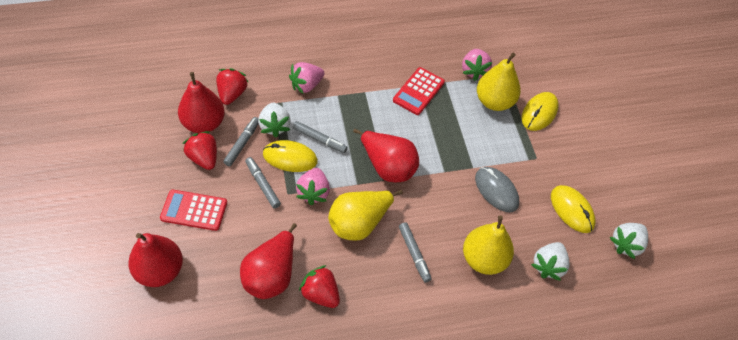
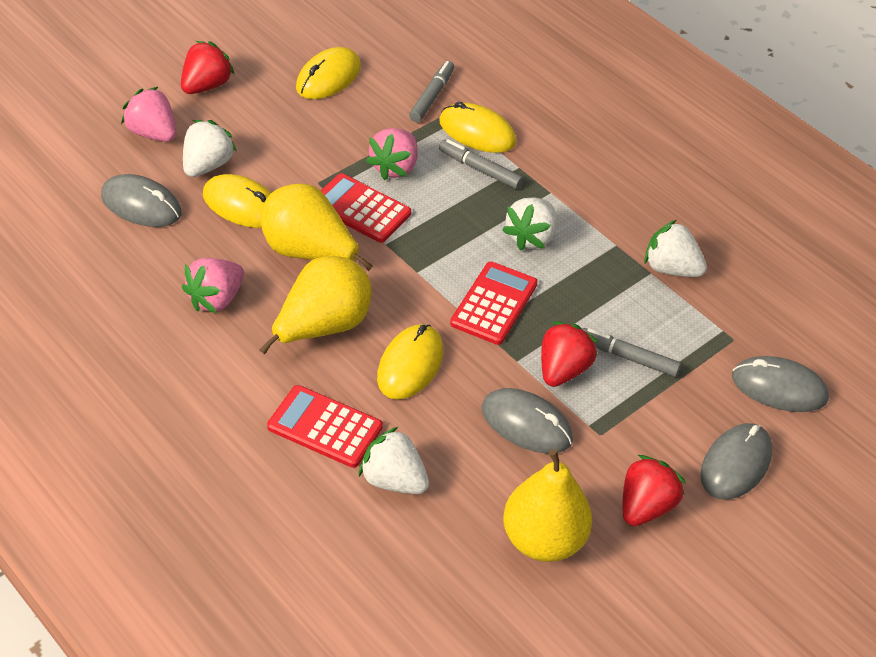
grey marker: [223,117,259,166] [245,157,281,209] [293,121,347,153] [399,222,432,283] = 4 -> [409,61,454,122] [439,139,523,189] [582,328,681,377] = 3
grey mouse: [475,167,519,212] = 1 -> [101,174,182,227] [482,388,573,453] [700,423,772,500] [732,356,829,412] = 4
red calculator: [160,190,227,231] [393,67,445,115] = 2 -> [267,385,383,468] [321,173,411,243] [450,261,538,345] = 3
red pear: [128,233,183,287] [178,72,225,133] [240,223,297,299] [353,129,419,182] = 4 -> none = 0
white strawberry: [258,103,291,137] [531,242,570,281] [609,223,648,259] = 3 -> [183,120,237,177] [359,426,429,494] [502,198,557,251] [644,220,707,277] = 4
yellow mouse: [263,140,318,172] [521,92,559,131] [551,185,596,233] = 3 -> [203,174,271,228] [296,47,361,99] [377,324,443,399] [439,102,516,153] = 4

